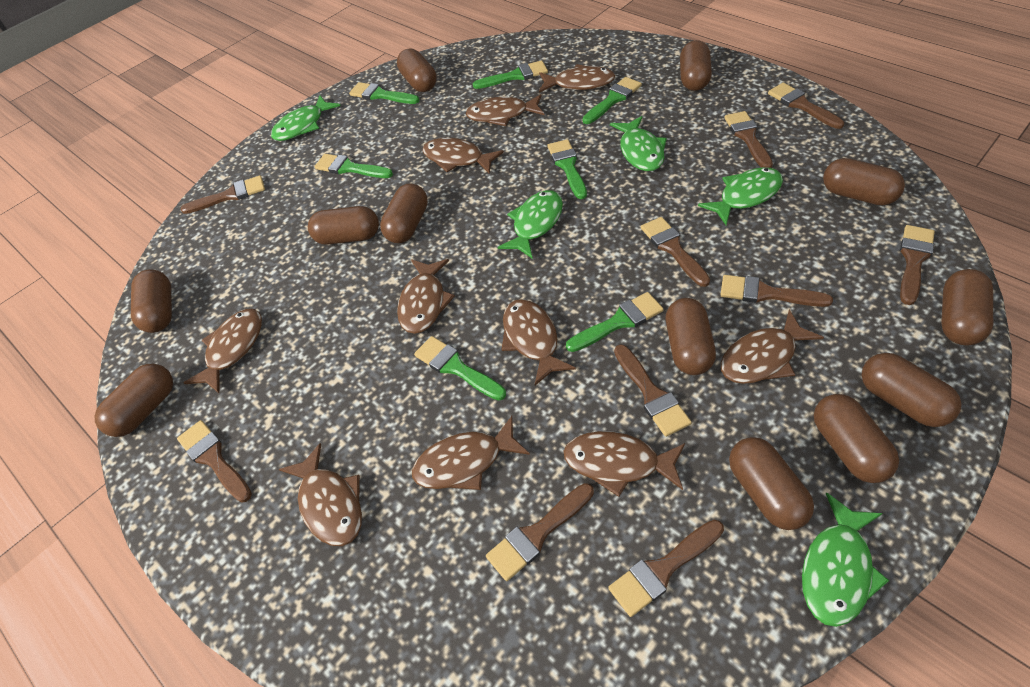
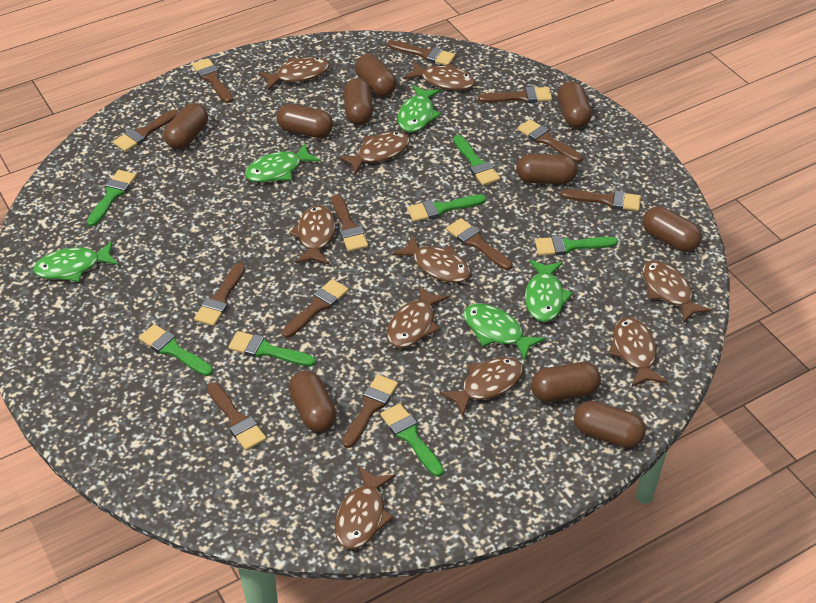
brown brush: [177,420,252,503] [180,176,265,214] [486,483,594,581] [608,520,724,617] [614,345,692,437] [641,217,710,287] [720,275,833,307] [724,111,773,168] [768,83,844,129] [900,225,935,305] = 10 -> [113,109,178,152] [192,58,233,103] [194,263,245,326] [207,382,267,451] [282,279,349,338] [332,194,368,252] [342,375,398,448] [387,40,455,66] [446,218,512,270] [478,87,552,103] [517,119,582,162] [560,189,641,211] = 12
brown capsule: [95,364,173,437] [131,269,172,333] [308,206,379,244] [380,183,428,243] [397,48,437,92] [666,298,716,375] [680,40,712,91] [729,437,814,530] [814,394,899,483] [823,158,905,205] [862,353,961,427] [941,269,993,346] = 12 -> [164,103,208,149] [276,104,333,138] [289,371,337,432] [344,78,373,125] [355,54,397,97] [516,154,577,184] [531,362,601,402] [558,81,592,128] [574,401,646,448] [643,206,702,252] = 10

